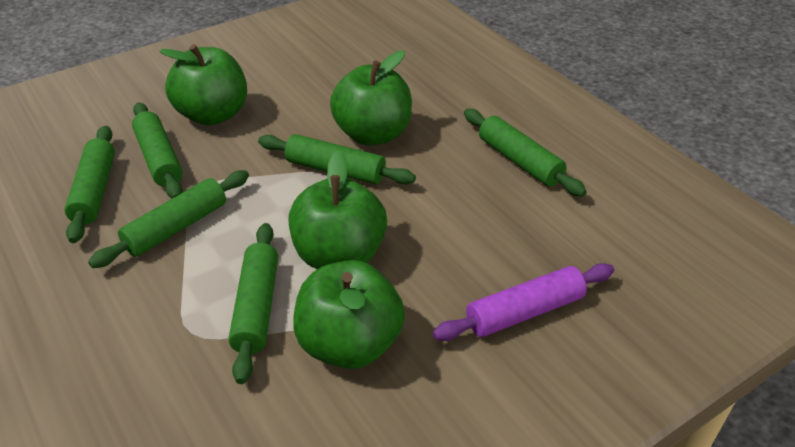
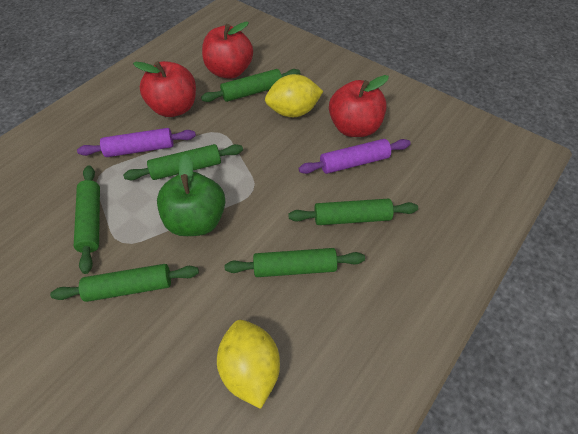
green apple: [159,44,247,126] [289,150,387,269] [293,260,405,369] [330,51,412,146] = 4 -> [157,154,226,236] = 1
purple rolling pin: [433,263,614,341] = 1 -> [77,128,196,157] [299,139,411,174] = 2
red apple: none = 0 -> [133,61,196,117] [202,21,253,79] [329,75,389,137] = 3
yellow lemon: none = 0 -> [217,320,280,409] [265,74,323,117] = 2

